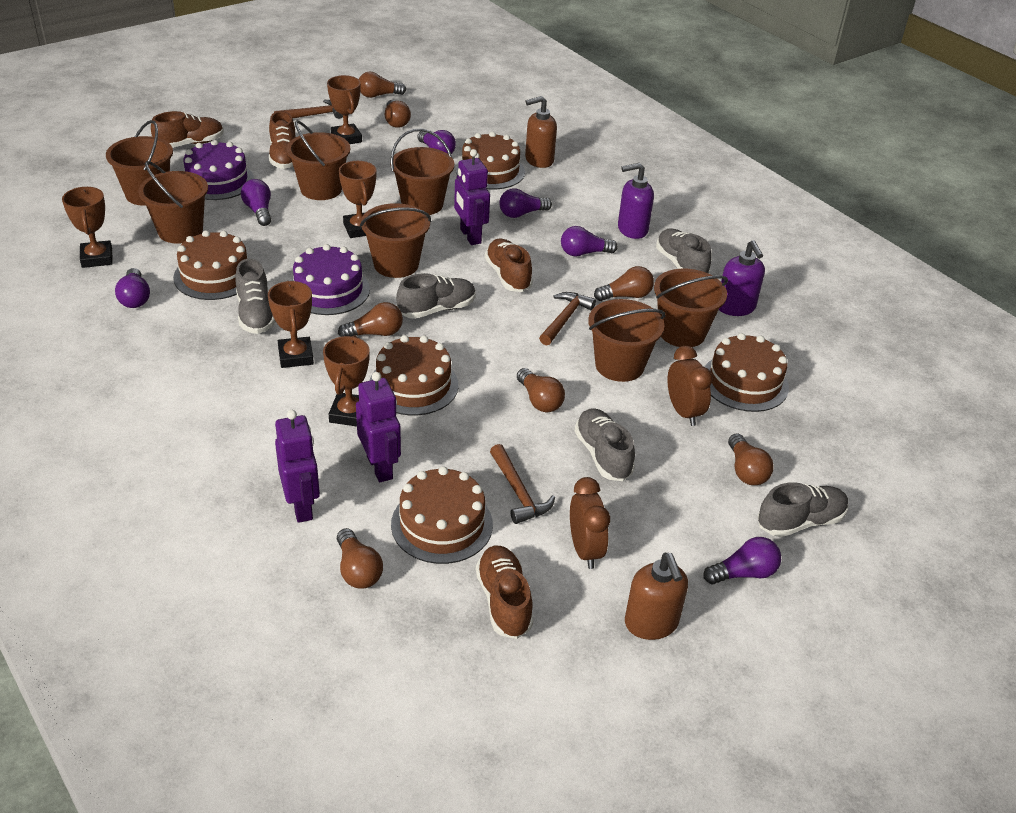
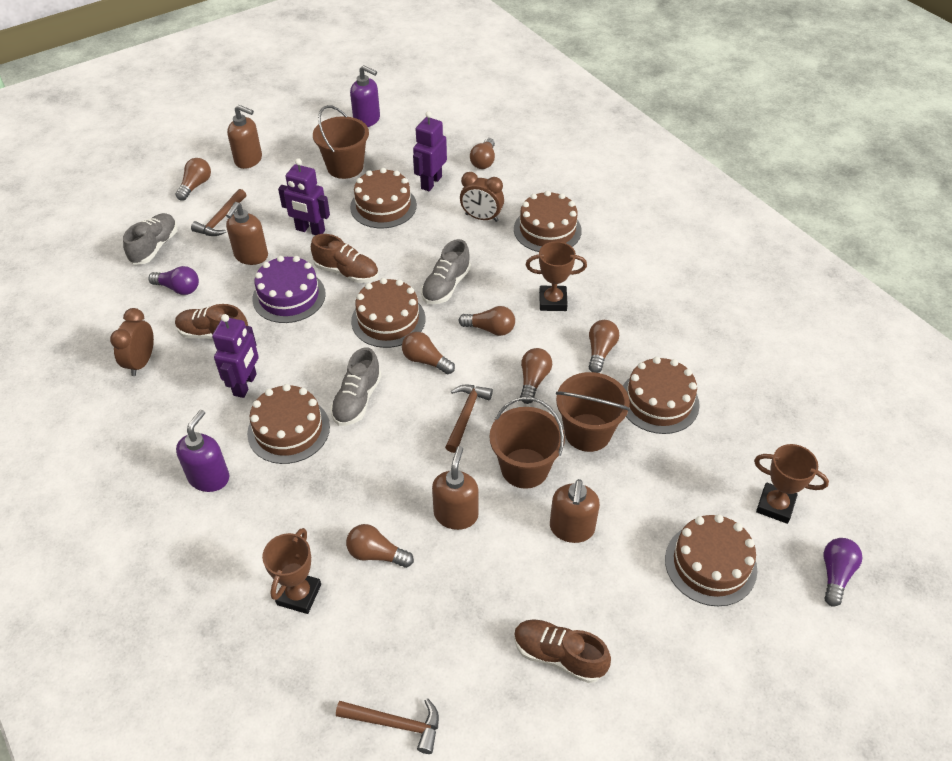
brown bucket: [106,120,173,206] [138,161,208,244] [286,120,350,200] [360,203,431,278] [390,129,454,215] [588,299,665,382] [654,269,728,347] = 7 -> [313,105,369,179] [490,397,565,489] [556,372,630,452] = 3
brown cake: [173,230,248,300] [369,335,458,415] [391,466,493,564] [456,132,525,189] [704,333,789,412] = 5 -> [247,384,330,464] [350,168,417,228] [351,278,425,348] [514,190,582,252] [623,357,700,434] [665,514,757,606] = 6
brown shoe: [151,111,224,148] [269,111,296,169] [476,545,533,639] [485,239,533,292] = 4 -> [175,304,248,340] [311,234,379,283] [514,619,611,683] = 3
brown soap dispenser: [525,96,557,168] [625,553,688,640] = 2 -> [226,202,268,265] [227,105,262,169] [432,446,479,530] [550,479,600,543] = 4
brown trophy: [62,187,113,268] [268,281,314,368] [323,335,370,426] [327,75,362,144] [339,161,376,238] = 5 -> [262,528,321,614] [526,241,587,311] [754,444,829,524] = 3
grey shoe: [236,259,276,334] [396,273,476,319] [575,408,635,481] [656,229,712,274] [758,482,849,537] = 5 -> [123,213,177,265] [330,347,382,426] [421,239,471,304] = 3
purple cake: [183,140,254,200] [292,244,370,315] = 2 -> [252,256,326,323] = 1
purple light bulb: [115,268,150,308] [241,179,271,226] [417,130,456,154] [499,188,552,218] [561,226,618,256] [703,537,781,584] = 6 -> [148,266,199,295] [823,538,863,607] = 2

